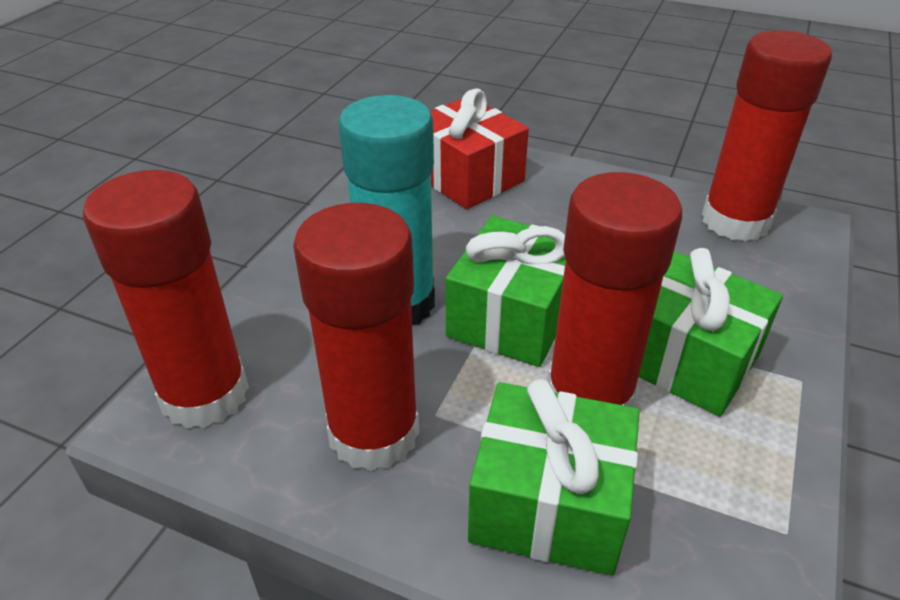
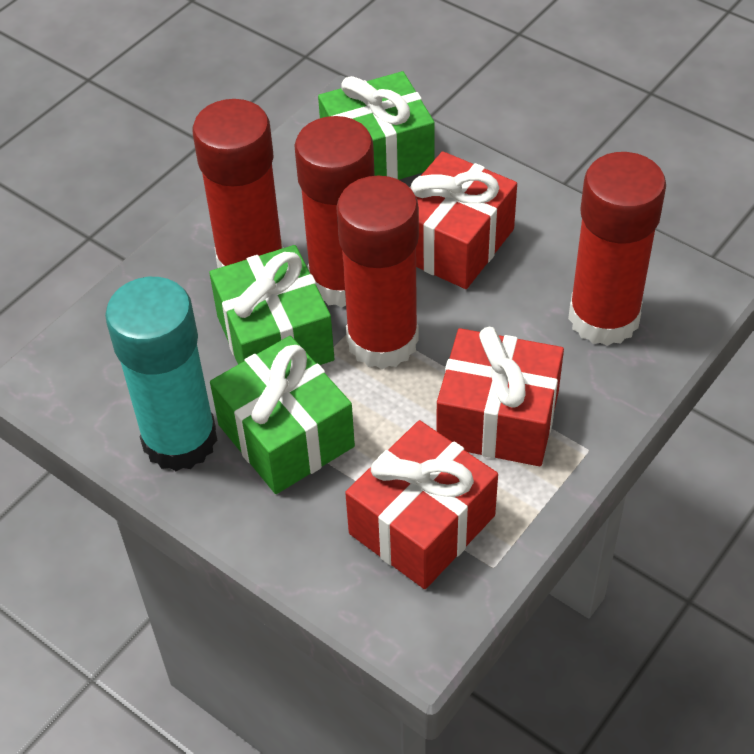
red gift: [430,89,529,209] = 1 -> [345,420,498,589] [411,151,517,289] [436,327,564,466] = 3

